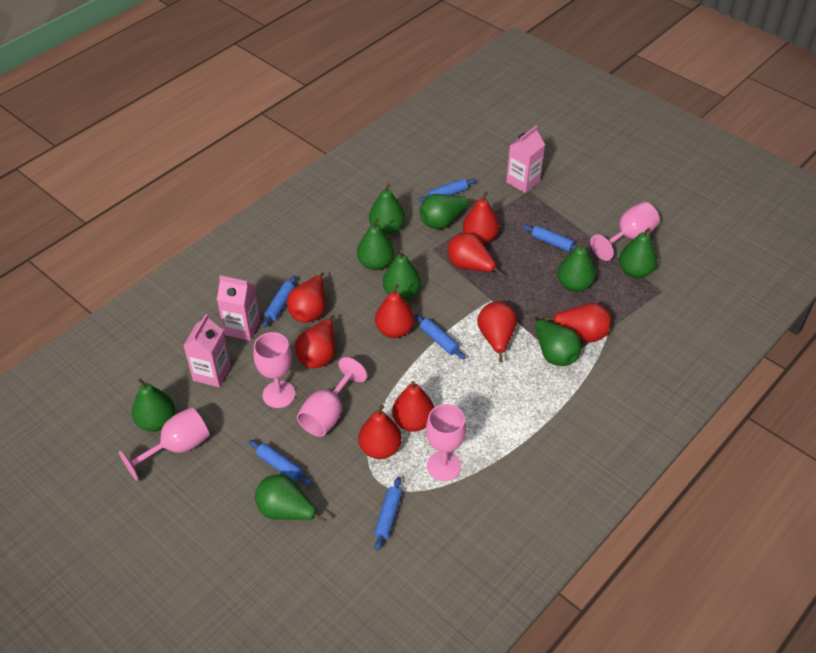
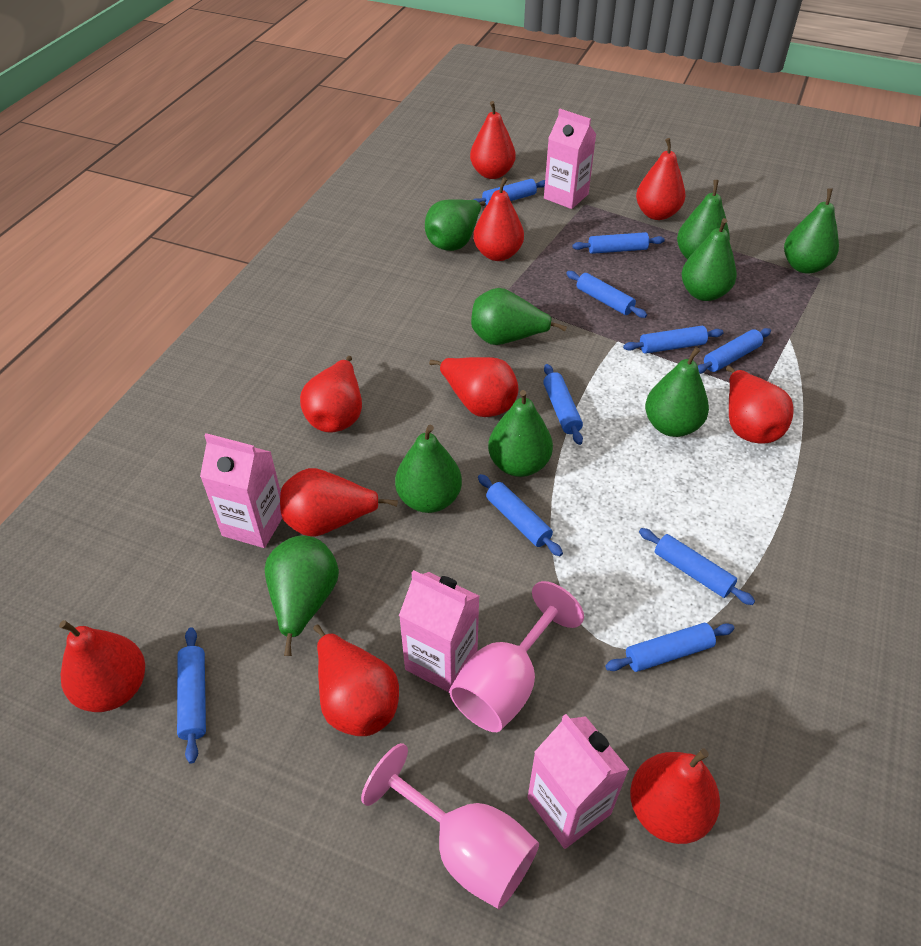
blue rolling pin: [249,440,311,485] [262,276,296,328] [374,477,402,551] [414,314,466,359] [419,179,476,202] [522,225,576,252] = 6 -> [177,627,206,763] [473,179,545,206] [478,474,563,556] [543,364,583,445] [566,271,647,318] [572,232,665,254] [605,623,735,672] [623,326,724,354] [639,528,755,605] [698,328,771,374] = 10
pink carton: [184,314,231,387] [217,275,261,341] [506,126,545,193] = 3 -> [200,433,282,548] [399,570,479,692] [528,714,629,849] [544,109,596,209] = 4
pink goblet: [118,407,210,481] [253,332,296,408] [297,357,367,437] [426,404,466,481] [590,202,660,261] = 5 -> [361,743,539,909] [449,581,584,732] = 2
red pear: [287,272,325,323] [295,315,335,368] [358,405,402,459] [375,284,414,338] [392,381,434,432] [447,233,503,276] [463,192,499,244] [477,302,517,362] [543,303,611,342] = 9 -> [59,620,145,712] [280,468,398,537] [300,356,362,432] [313,625,399,736] [429,357,519,417] [470,101,516,179] [473,177,524,261] [630,748,720,844] [636,138,685,220] [726,366,794,444] = 10

